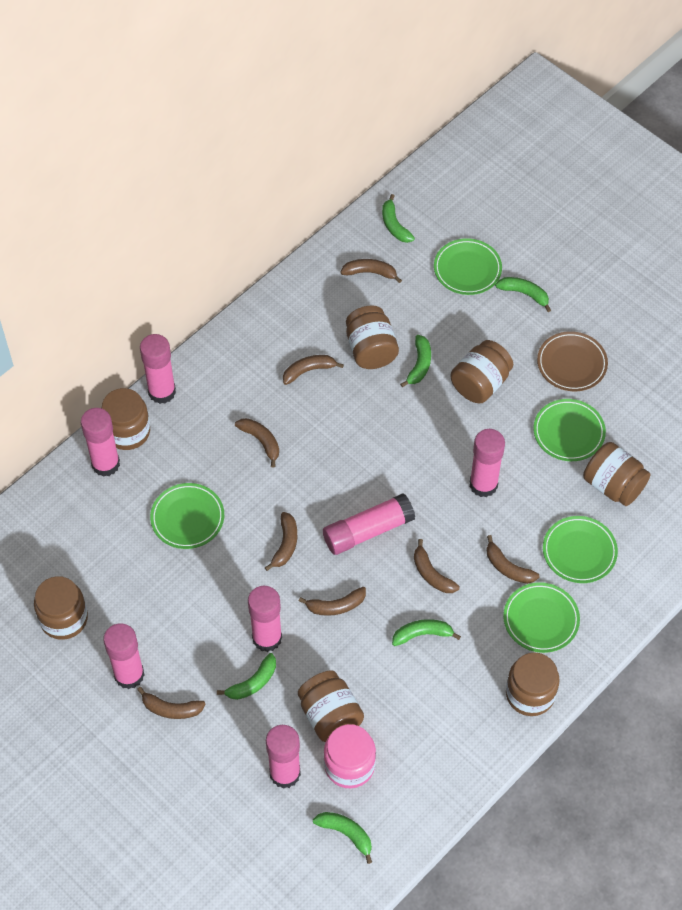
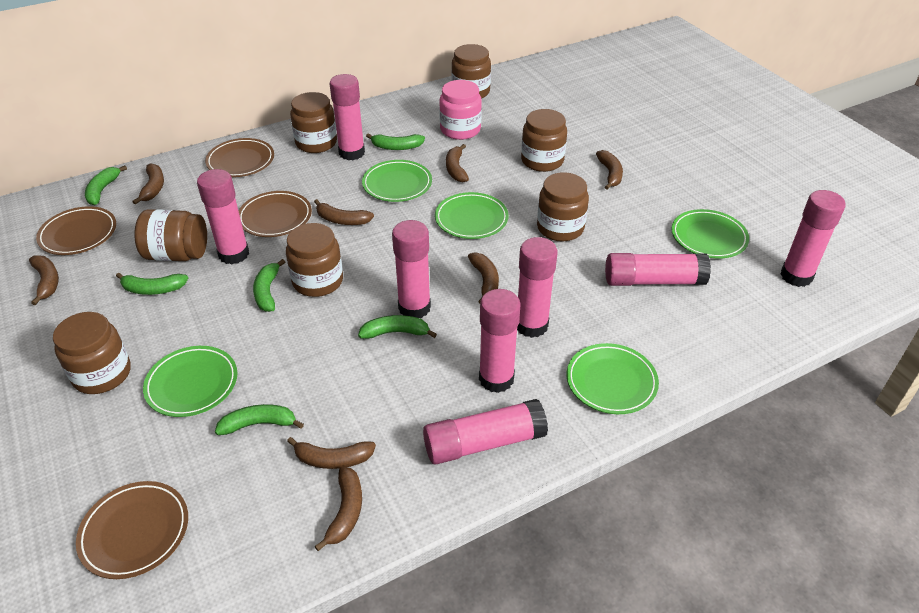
brown plate: [537,331,608,391] = 1 -> [36,206,116,255] [76,481,188,579] [205,138,274,177] [239,191,312,237] = 4
pink glue stick: [81,408,120,477] [103,623,145,689] [140,334,176,404] [248,586,282,652] [266,725,301,789] [323,493,415,555] [470,429,505,497] = 7 -> [197,169,249,265] [330,74,365,160] [392,220,431,318] [423,399,548,465] [479,289,520,393] [517,237,558,338] [605,253,711,286] [780,190,846,287] = 8

